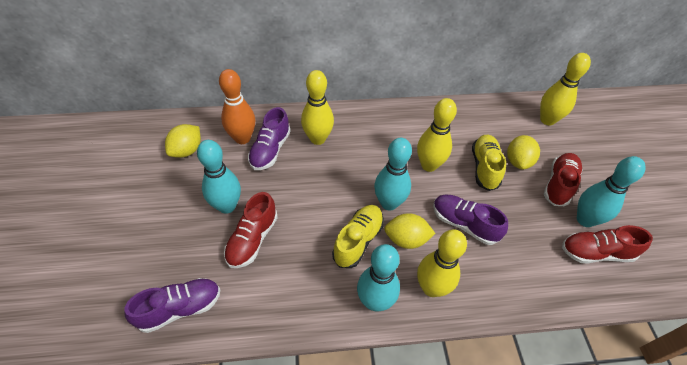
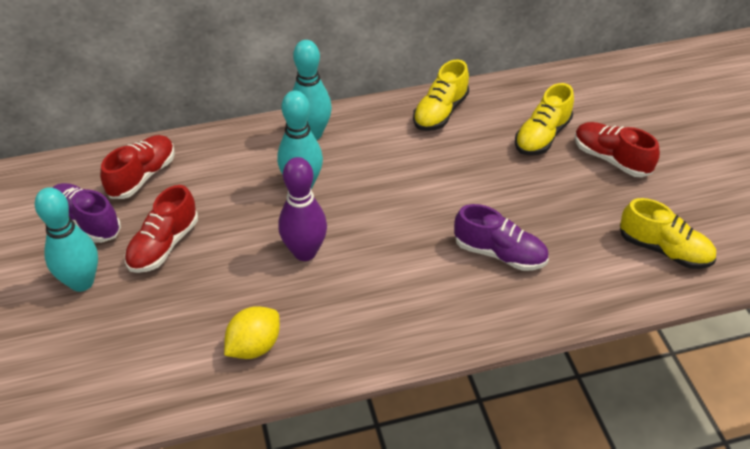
orange bowling pin: [219,69,255,144] = 1 -> none = 0
purple bowling pin: none = 0 -> [278,157,327,261] = 1
purple shoe: [124,278,221,333] [248,107,291,170] [433,195,508,245] = 3 -> [52,183,121,243] [454,204,549,271] = 2
turquoise bowling pin: [197,140,241,214] [357,244,400,311] [374,138,412,211] [577,156,646,227] = 4 -> [35,187,98,292] [277,91,323,189] [292,40,332,140] = 3
yellow bowling pin: [301,70,334,145] [417,98,457,172] [417,229,467,297] [540,53,591,126] = 4 -> none = 0
yellow lemon: [165,124,201,158] [384,213,436,249] [507,135,540,170] = 3 -> [224,306,280,359] = 1
yellow shoe: [332,205,384,268] [472,135,506,191] = 2 -> [413,59,469,131] [515,83,574,155] [620,198,716,269] = 3

